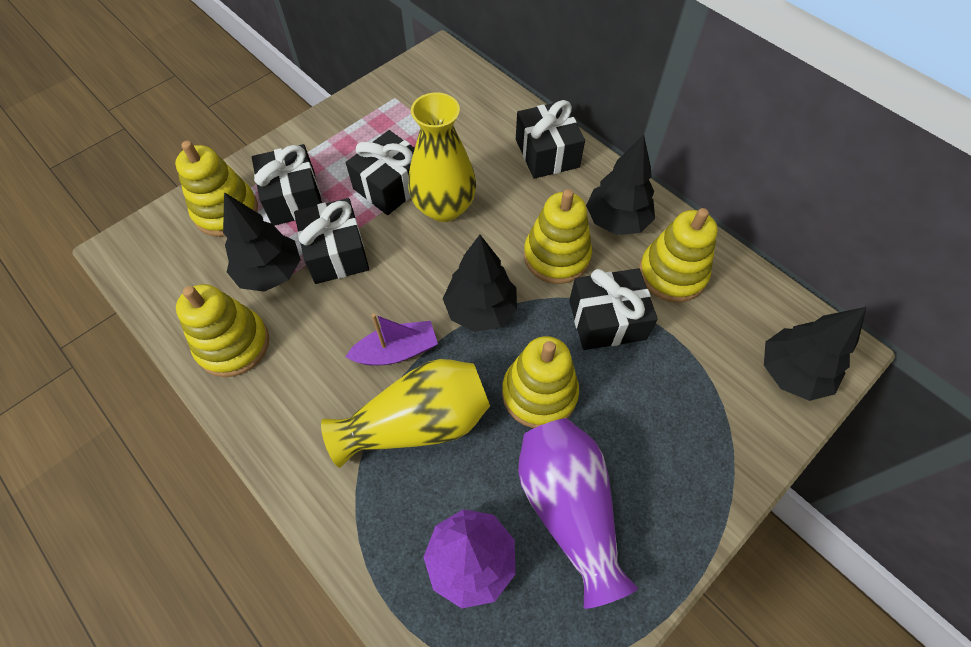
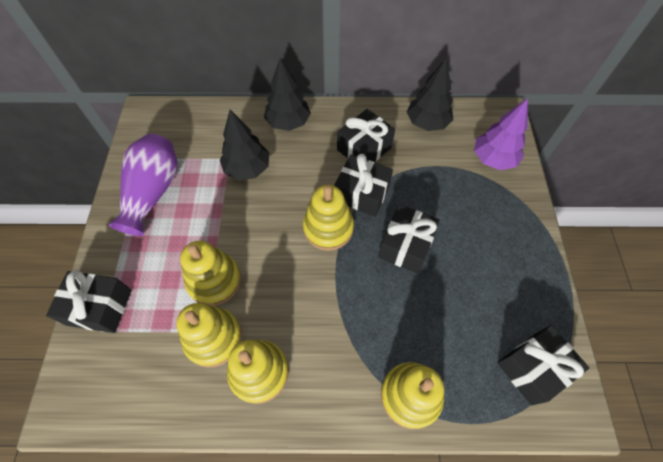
black tree: [223,192,301,292] [443,235,517,332] [586,134,655,235] [764,307,866,401] = 4 -> [220,109,269,181] [264,58,311,131] [407,59,453,131] = 3
purple boat: [345,313,438,365] = 1 -> none = 0
yellow vase: [321,359,490,468] [408,92,476,222] = 2 -> none = 0

